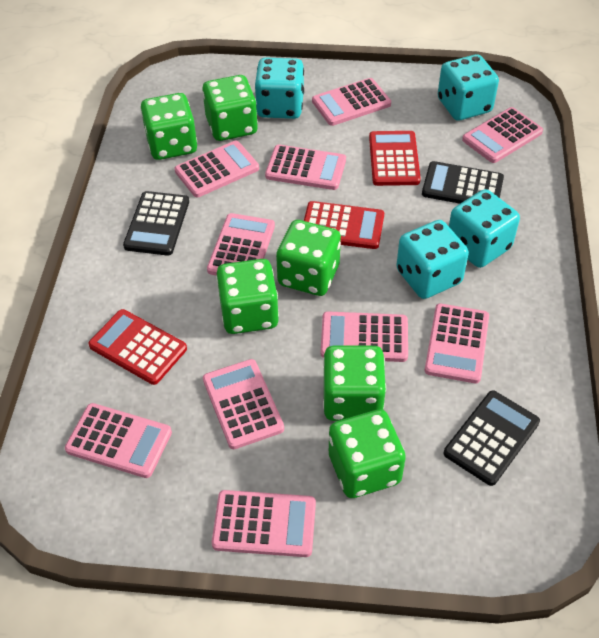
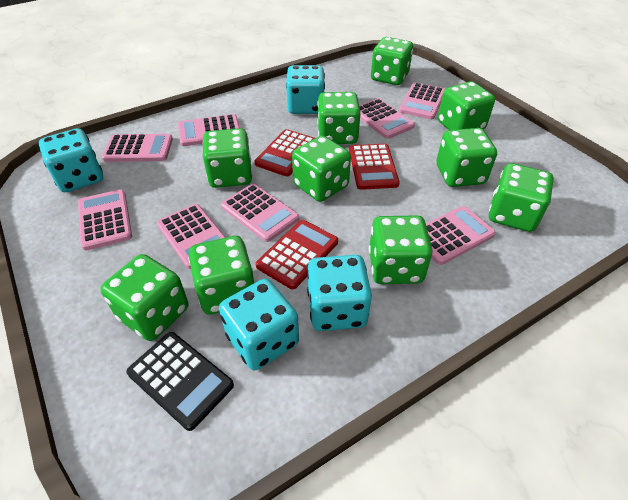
black calculator: [123,191,189,256] [422,161,504,204] [444,391,540,486] = 3 -> [126,332,234,431] = 1
green dice: [141,93,197,160] [202,75,258,141] [216,259,279,334] [276,220,341,296] [323,346,386,421] [329,409,406,498] = 6 -> [100,254,188,341] [189,236,254,314] [203,128,252,188] [292,136,351,202] [317,92,361,144] [369,215,433,284] [371,37,413,85] [437,128,497,187] [438,81,495,130] [489,163,554,232] = 10
pink calculator: [65,403,172,478] [174,141,259,197] [203,359,284,449] [207,213,275,276] [212,490,316,557] [265,145,346,190] [312,78,391,126] [321,311,408,362] [425,303,489,383] [462,107,543,163] = 10 -> [78,189,132,251] [102,134,173,162] [157,204,226,269] [178,114,240,146] [221,184,299,242] [359,98,415,139] [399,82,445,120] [426,206,496,265] = 8

